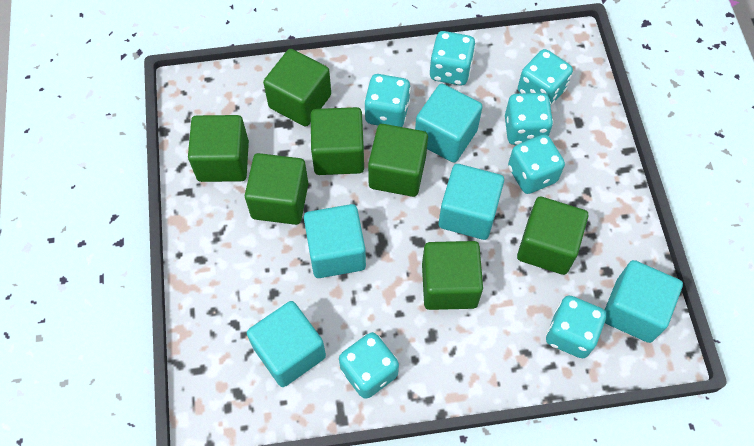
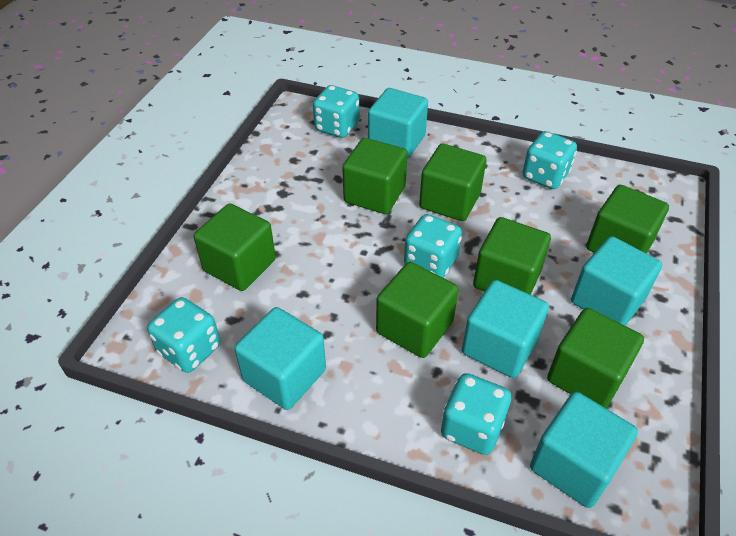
turquoise dice: [339,332,399,399] [364,74,411,127] [430,31,476,85] [505,93,553,145] [508,134,565,194] [518,49,573,106] [546,295,606,358] = 7 -> [147,297,220,373] [313,85,359,138] [404,214,462,278] [441,373,511,455] [522,131,577,189] = 5

